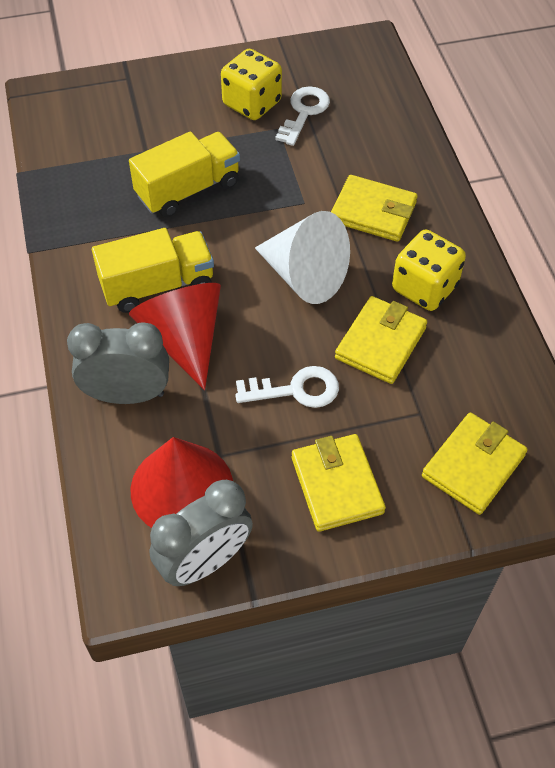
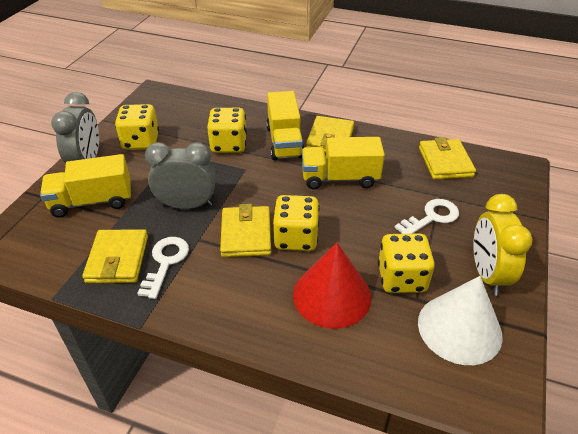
red cone: [129,283,221,390] [131,437,233,528] = 2 -> [293,243,371,329] = 1
yellow clock: none = 0 -> [473,194,532,296] = 1
yellow dice: [221,49,282,120] [392,230,466,311] = 2 -> [115,104,159,150] [207,108,247,153] [273,195,320,251] [378,233,435,293] = 4
yellow truck: [92,228,214,313] [129,132,240,217] = 2 -> [40,154,131,218] [266,91,304,160] [302,137,385,189] = 3

